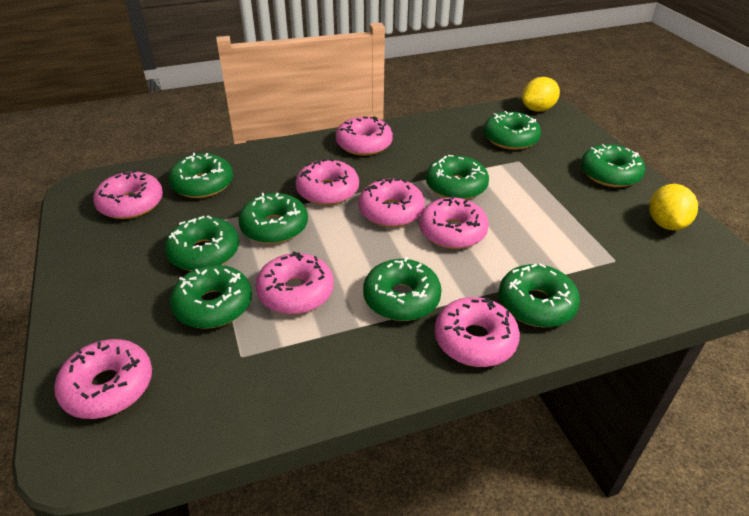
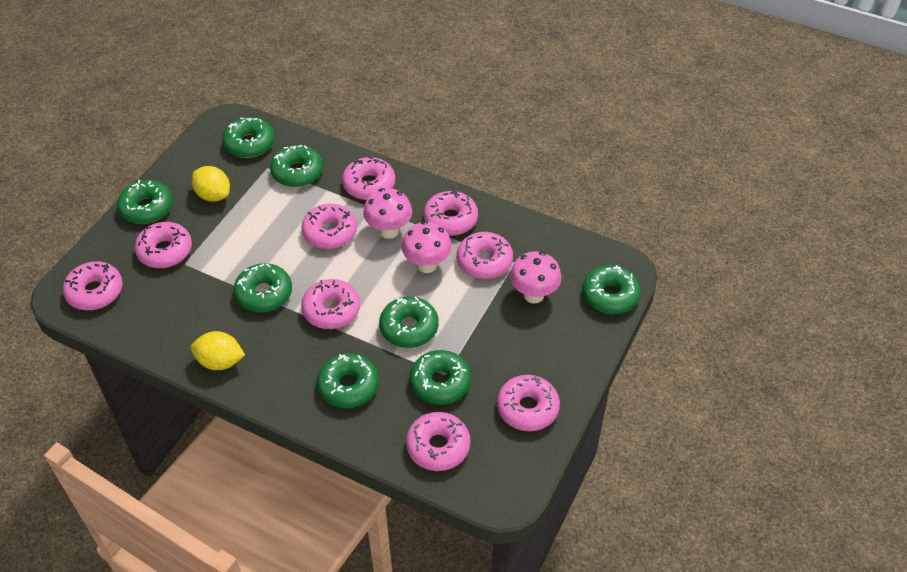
green donut: [165,216,239,271] [168,153,233,198] [170,265,252,329] [239,193,308,244] [363,257,442,321] [426,155,489,200] [484,111,541,150] [499,264,580,327] [581,144,645,187] = 9 -> [117,180,173,224] [222,117,275,158] [233,263,292,313] [270,145,323,187] [317,353,379,408] [379,297,438,348] [410,350,471,405] [582,265,641,314] = 8
pink donut: [54,339,152,419] [93,170,163,219] [256,251,334,314] [296,159,359,205] [336,116,393,156] [359,178,425,227] [419,195,489,249] [435,297,520,367] = 8 -> [63,261,123,310] [134,222,192,268] [301,204,357,249] [301,279,360,329] [342,156,395,200] [406,412,470,471] [423,190,478,236] [457,232,513,279] [497,375,560,431] = 9
pink mushroom: none = 0 -> [363,188,412,239] [402,221,452,273] [510,251,561,303] = 3

